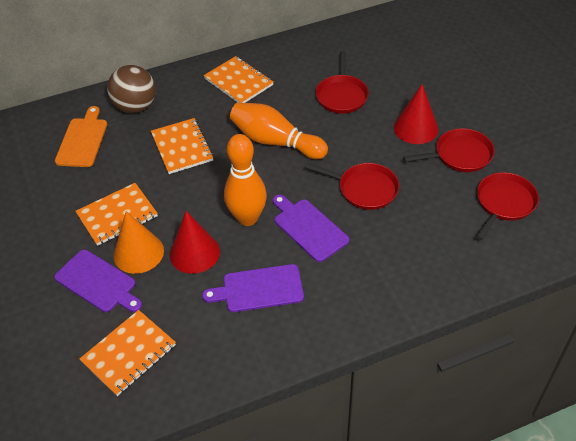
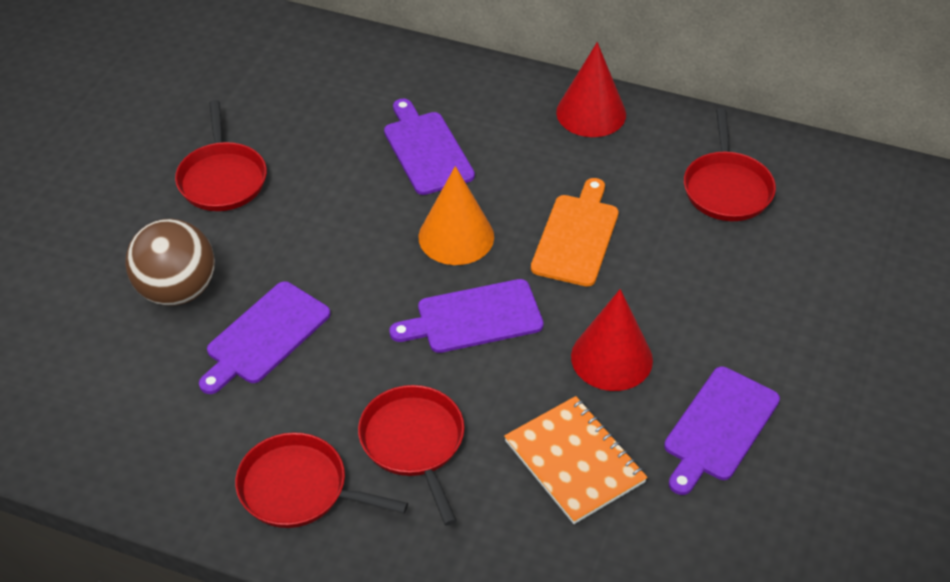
orange bowling pin: [224,134,267,226] [230,103,328,159] = 2 -> none = 0
orange notebook: [75,183,158,246] [80,310,176,396] [151,118,214,174] [204,56,274,103] = 4 -> [504,396,647,524] = 1
purple cutting board: [54,250,142,312] [202,264,304,312] [273,195,349,262] = 3 -> [199,281,331,394] [384,99,475,195] [389,279,544,353] [664,367,780,495] = 4

